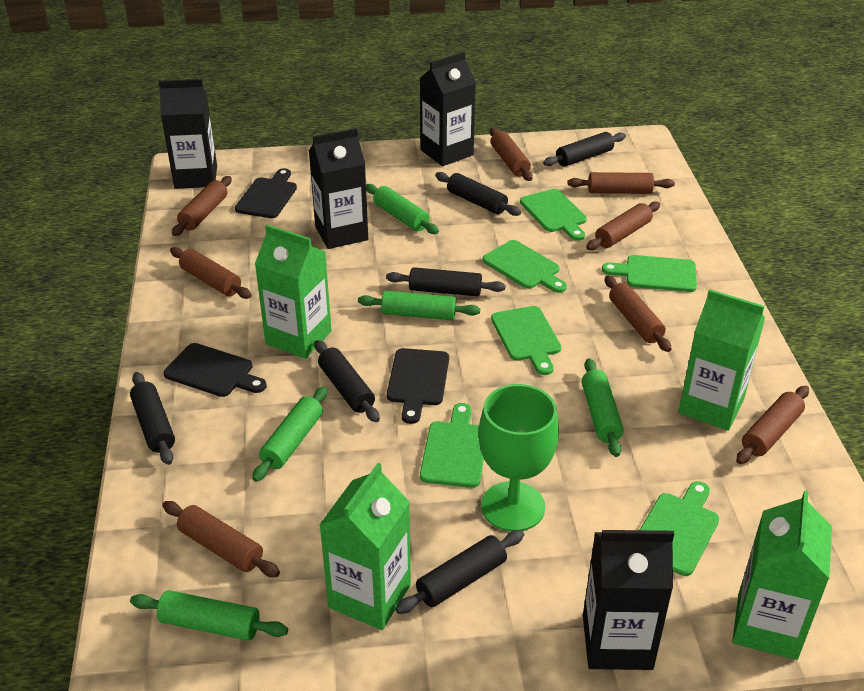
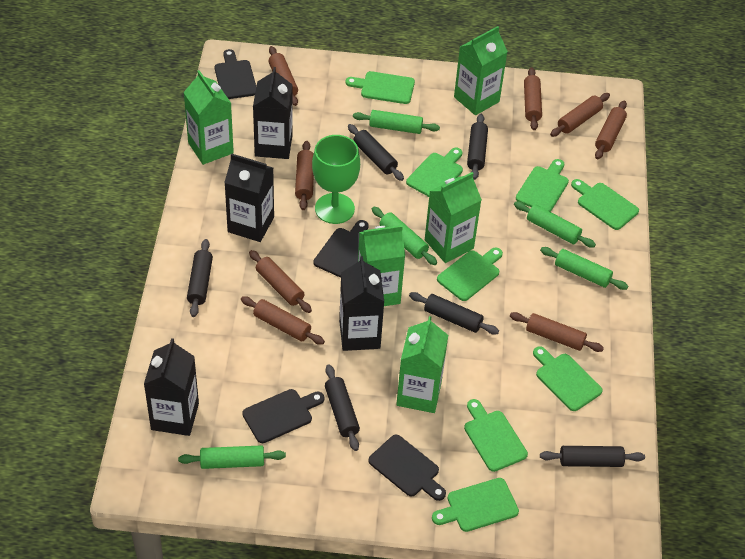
black cutting board: [164,343,267,397] [235,168,297,218] [387,348,449,424] = 3 -> [215,49,256,99] [242,389,324,443] [313,220,369,278] [368,435,446,501] = 4
green carton: [255,224,331,359] [320,463,411,630] [678,289,765,431] [732,490,832,660] = 4 -> [184,70,234,165] [358,225,405,306] [396,316,448,413] [425,172,482,263] [454,26,508,115] = 5
green cutting board: [420,403,484,488] [482,240,567,293] [491,306,561,375] [520,189,587,241] [602,255,697,292] [640,481,719,576] = 6 -> [346,71,415,104] [406,148,463,197] [432,478,519,532] [437,247,503,301] [464,399,528,472] [516,159,569,212] [533,346,603,411] [571,179,639,230] = 8

